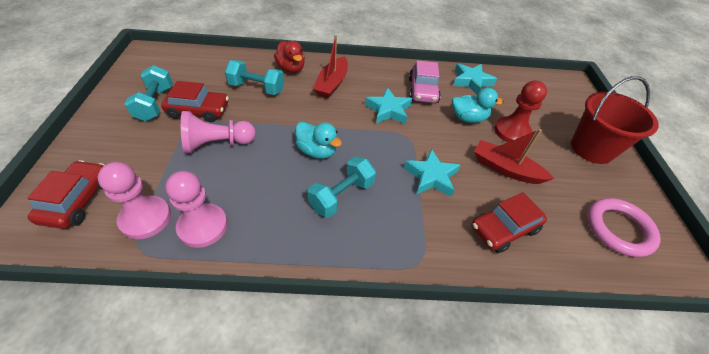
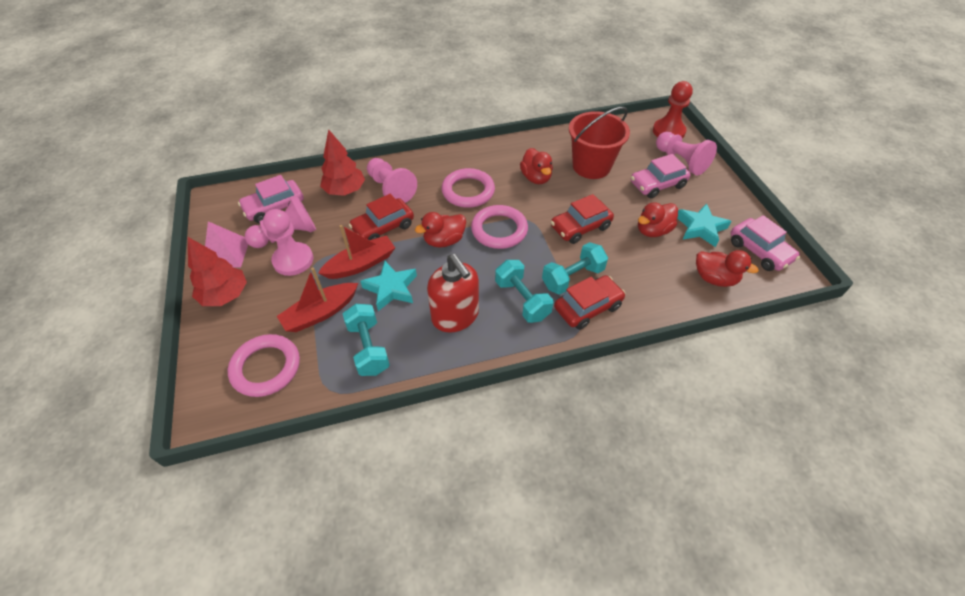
pink car: [409,60,441,103] = 1 -> [238,175,304,223] [631,154,691,198] [730,215,800,271] = 3
pink pawn: [97,162,171,239] [165,171,228,248] [181,111,256,153] = 3 -> [245,195,316,248] [263,209,313,276] [367,158,417,203] [656,132,717,175] = 4
pink pyramid: none = 0 -> [205,221,248,268] = 1
pink ring: [587,198,661,257] = 1 -> [228,334,300,397] [442,168,495,208] [471,205,528,249] = 3
red duck: [274,41,305,73] = 1 -> [415,212,466,247] [520,148,553,184] [638,202,678,237] [696,250,759,287] = 4
red soap dispenser: none = 0 -> [427,254,479,333] = 1
red tree: none = 0 -> [188,237,247,306] [320,129,365,196] = 2
turquoise duck: [295,122,342,159] [452,88,504,123] = 2 -> none = 0
turquoise star: [365,88,412,124] [404,149,460,197] [453,63,497,94] = 3 -> [360,261,417,311] [677,203,731,247] = 2

